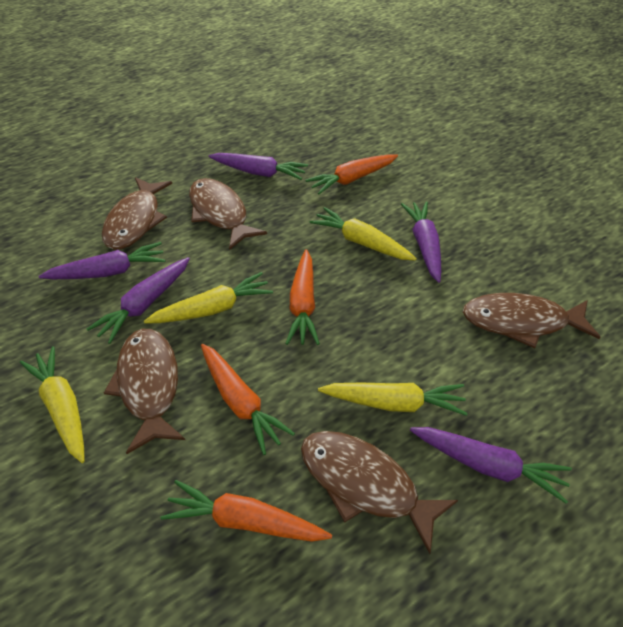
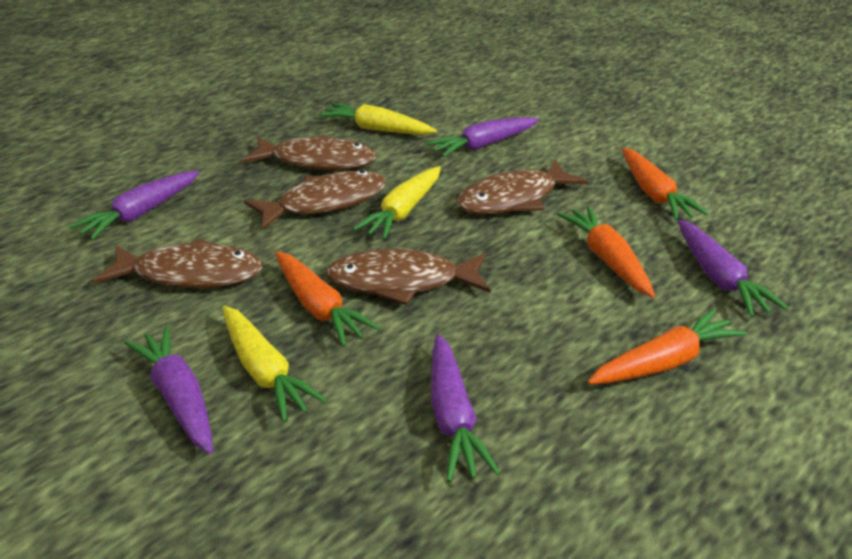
yellow carrot: [20,346,85,463] [144,272,273,324] [310,207,417,261] [318,383,468,416] = 4 -> [222,305,327,422] [319,103,437,135] [353,166,441,240] = 3

